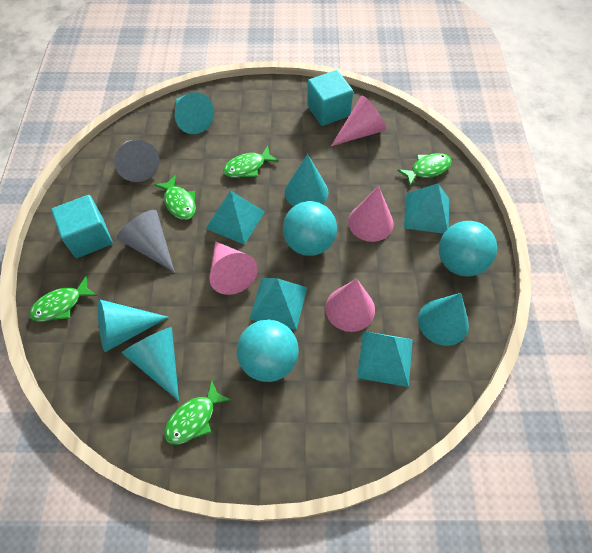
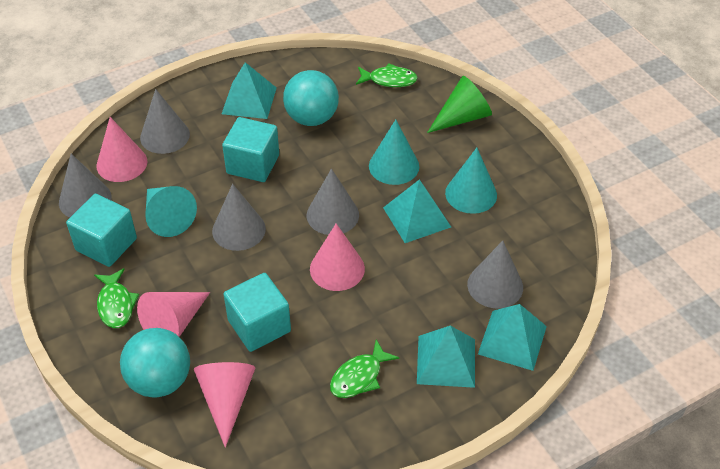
green cone: none = 0 -> [427,76,492,133] = 1
green fish: [29,276,97,322] [154,175,196,220] [165,380,232,445] [223,146,279,178] [397,153,452,186] = 5 -> [94,268,139,328] [330,340,399,398] [356,63,418,87] = 3
grey cone: [114,140,160,182] [117,210,175,273] = 2 -> [59,154,111,218] [140,89,190,154] [212,184,266,251] [307,169,359,235] [467,241,523,309] = 5
turquoise ball: [237,319,299,382] [283,201,337,256] [439,221,497,277] = 3 -> [120,328,190,398] [283,70,339,126] = 2
turquoise cone: [98,299,169,352] [122,327,179,401] [175,92,214,134] [285,154,329,207] [418,293,469,346] = 5 -> [145,186,197,237] [369,119,419,185] [445,148,497,214] = 3
turquoise cube: [51,195,113,258] [307,70,353,126] = 2 -> [66,194,137,267] [222,117,279,182] [223,273,291,352] = 3

